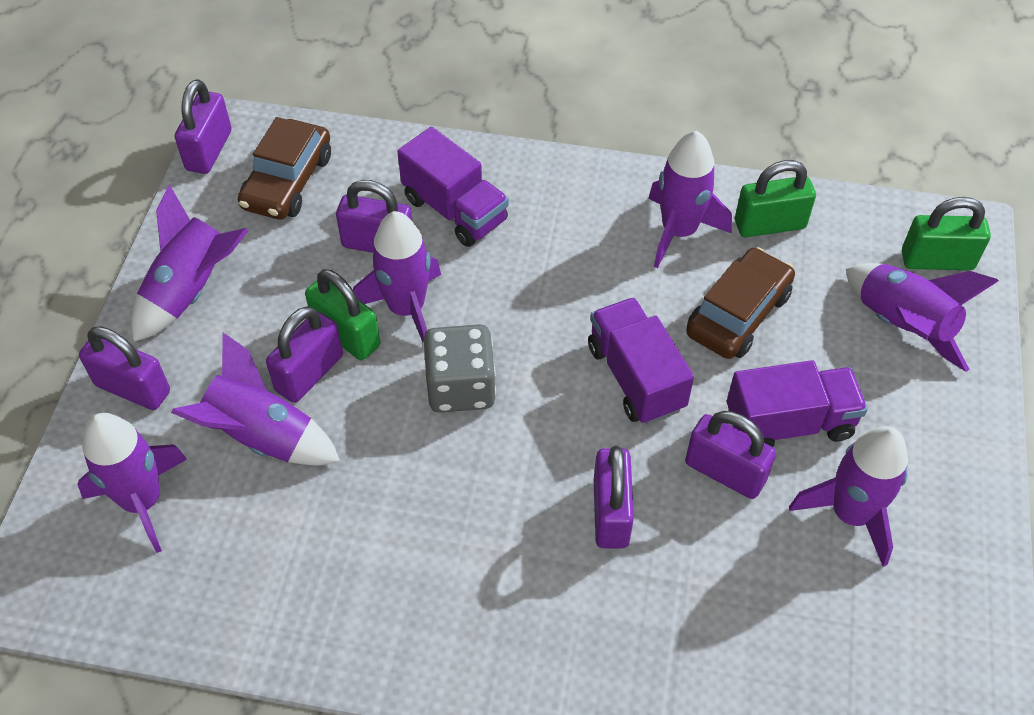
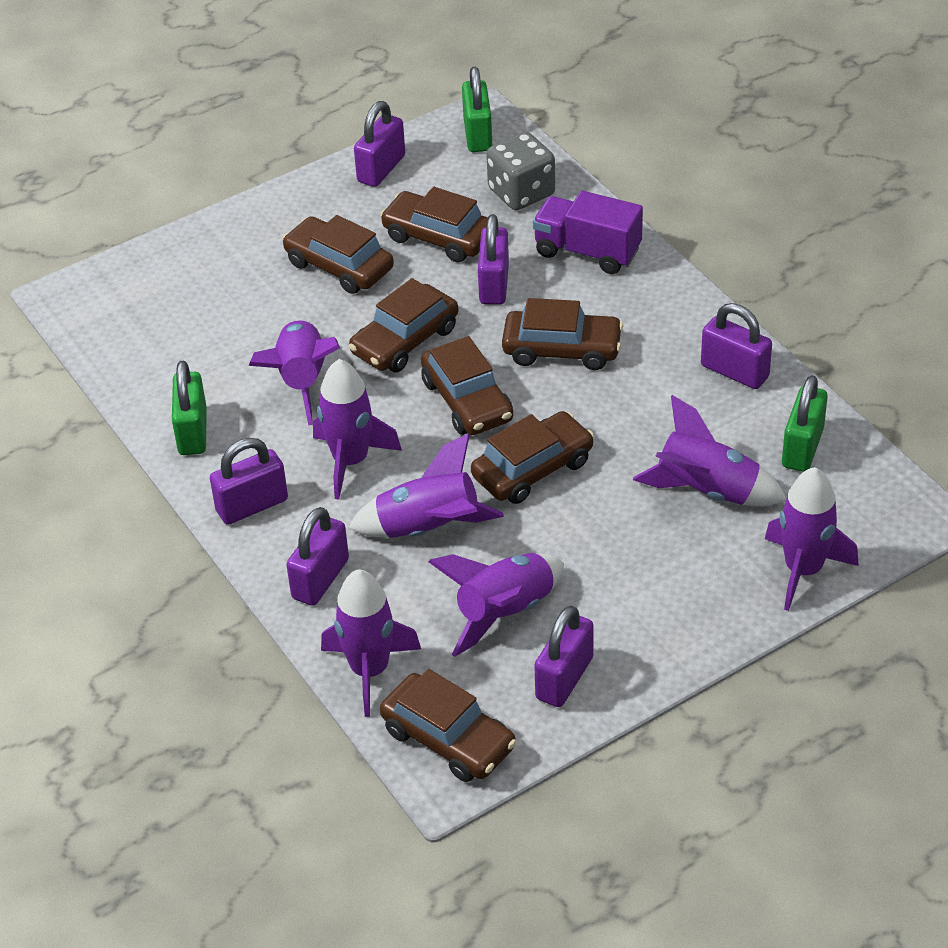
brown car: [238,117,331,220] [686,247,795,359] = 2 -> [282,215,394,294] [349,278,458,372] [380,187,488,263] [380,669,517,782] [421,336,513,435] [471,411,594,504] [502,298,623,370] = 7
purple truck: [397,127,509,247] [588,297,694,424] [727,360,868,447] = 3 -> [533,191,643,274] = 1

